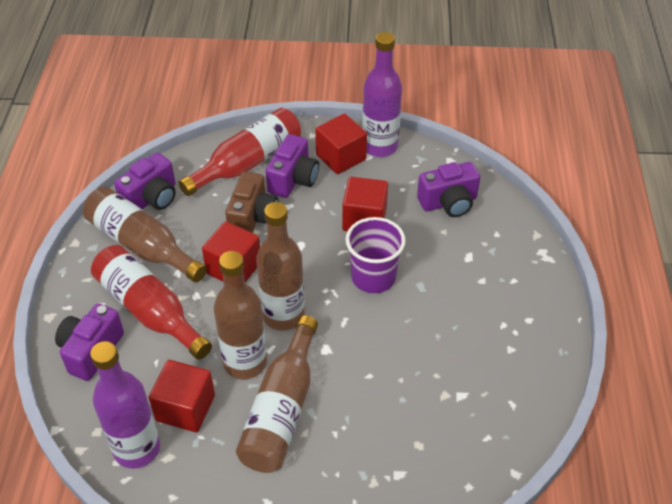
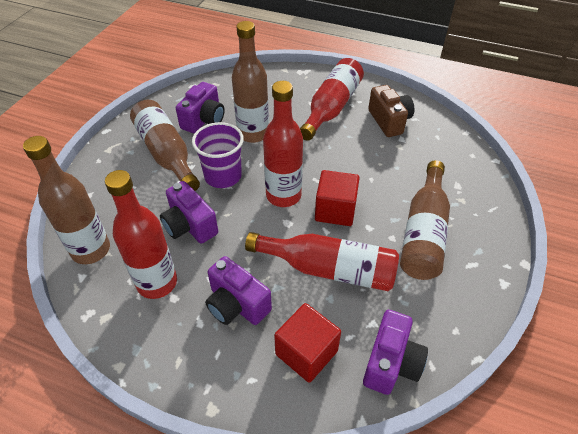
purple bottle: [90,341,160,469] [362,32,402,157] = 2 -> none = 0
red bottle: [91,245,212,360] [179,108,301,196] = 2 -> [105,170,177,299] [245,232,399,291] [263,81,303,207] [300,58,364,141] = 4
red cube: [149,360,215,432] [202,221,260,282] [315,113,367,174] [342,177,388,231] = 4 -> [274,303,341,383] [315,170,360,226] = 2

